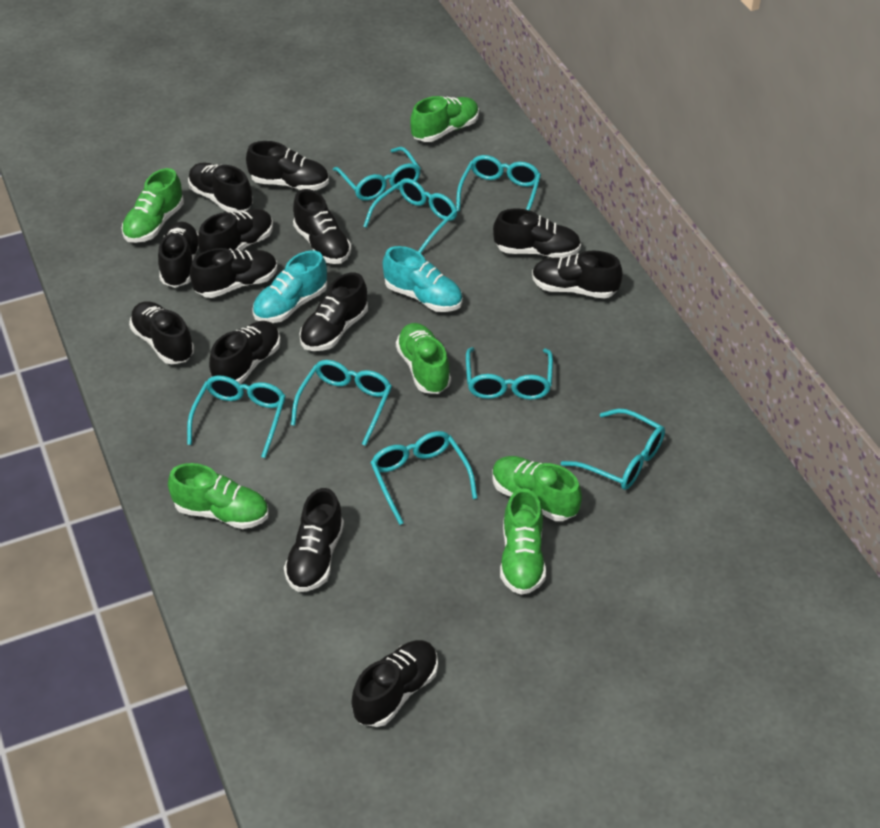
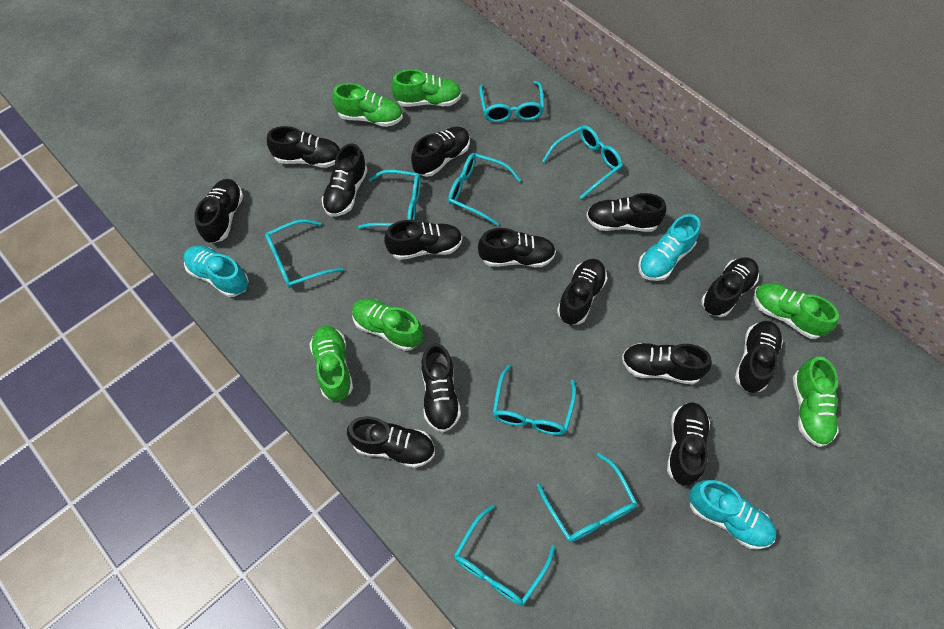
black shoe: [129,301,194,364] [158,222,199,288] [188,163,253,212] [190,248,277,298] [198,209,273,253] [209,321,281,384] [246,141,329,191] [284,488,344,592] [293,189,352,264] [299,272,368,351] [352,640,438,727] [493,209,581,258] [532,251,623,298] = 13 -> [194,179,243,244] [267,126,340,168] [322,143,368,217] [347,416,435,468] [384,220,463,260] [411,127,470,177] [421,343,461,432] [478,228,556,267] [557,259,607,324] [586,193,666,232] [622,343,712,385] [667,403,710,486] [701,257,759,317] [735,321,783,393] = 14
turquoise shoe: [252,250,327,323] [383,246,463,312] = 2 -> [184,246,249,297] [638,214,700,281] [689,480,776,549] = 3

